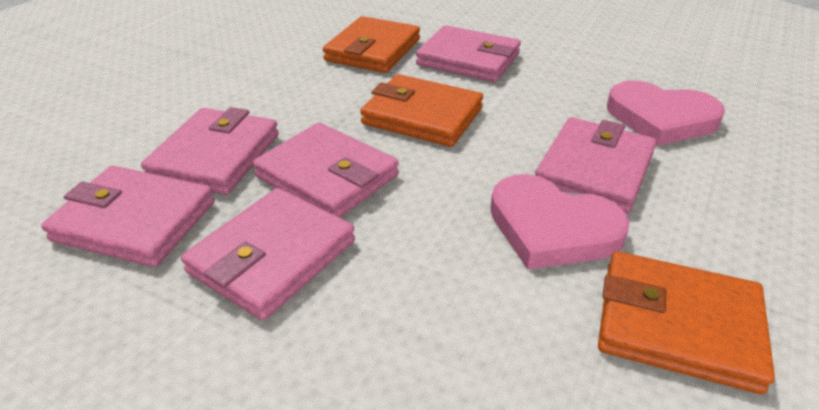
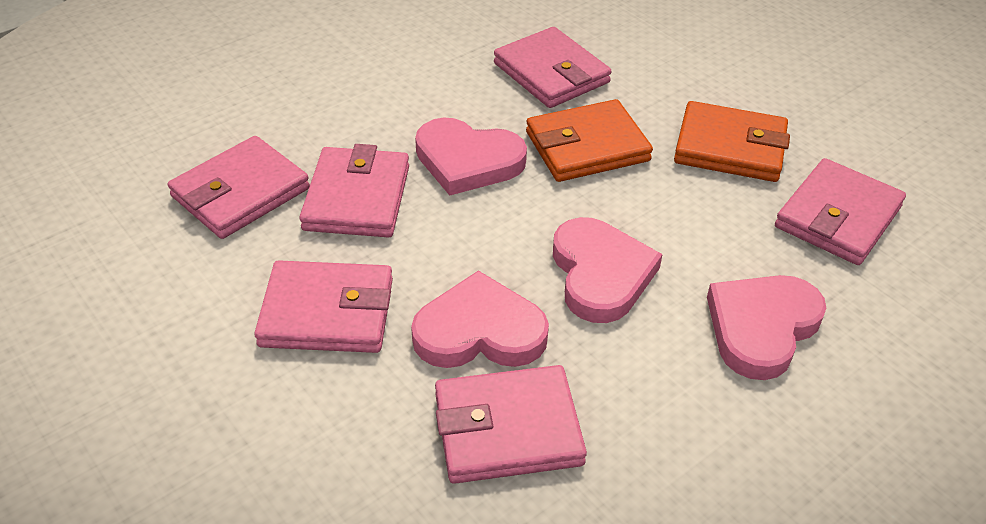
orange wallet: [323,16,420,73] [360,74,483,147] [598,251,775,394] = 3 -> [526,99,653,182] [674,101,790,182] = 2
pink heart: [490,174,630,269] [607,80,725,146] = 2 -> [411,271,549,368] [415,117,527,196] [553,217,663,323] [707,275,826,380] = 4

